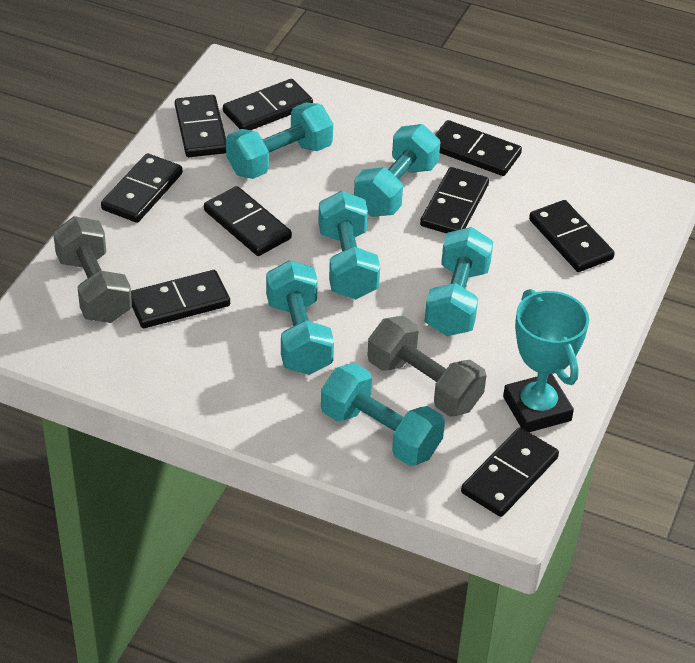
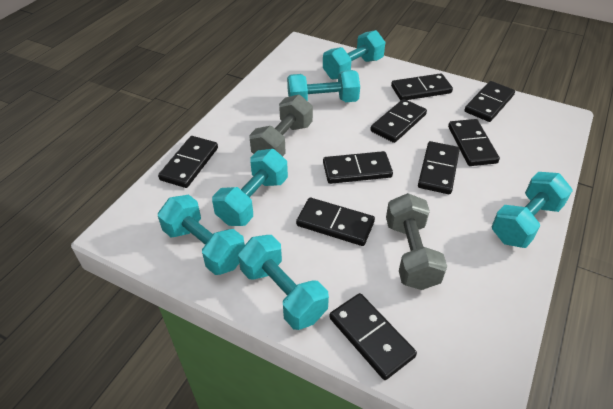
turquoise trophy: [503,289,589,432] = 1 -> none = 0

